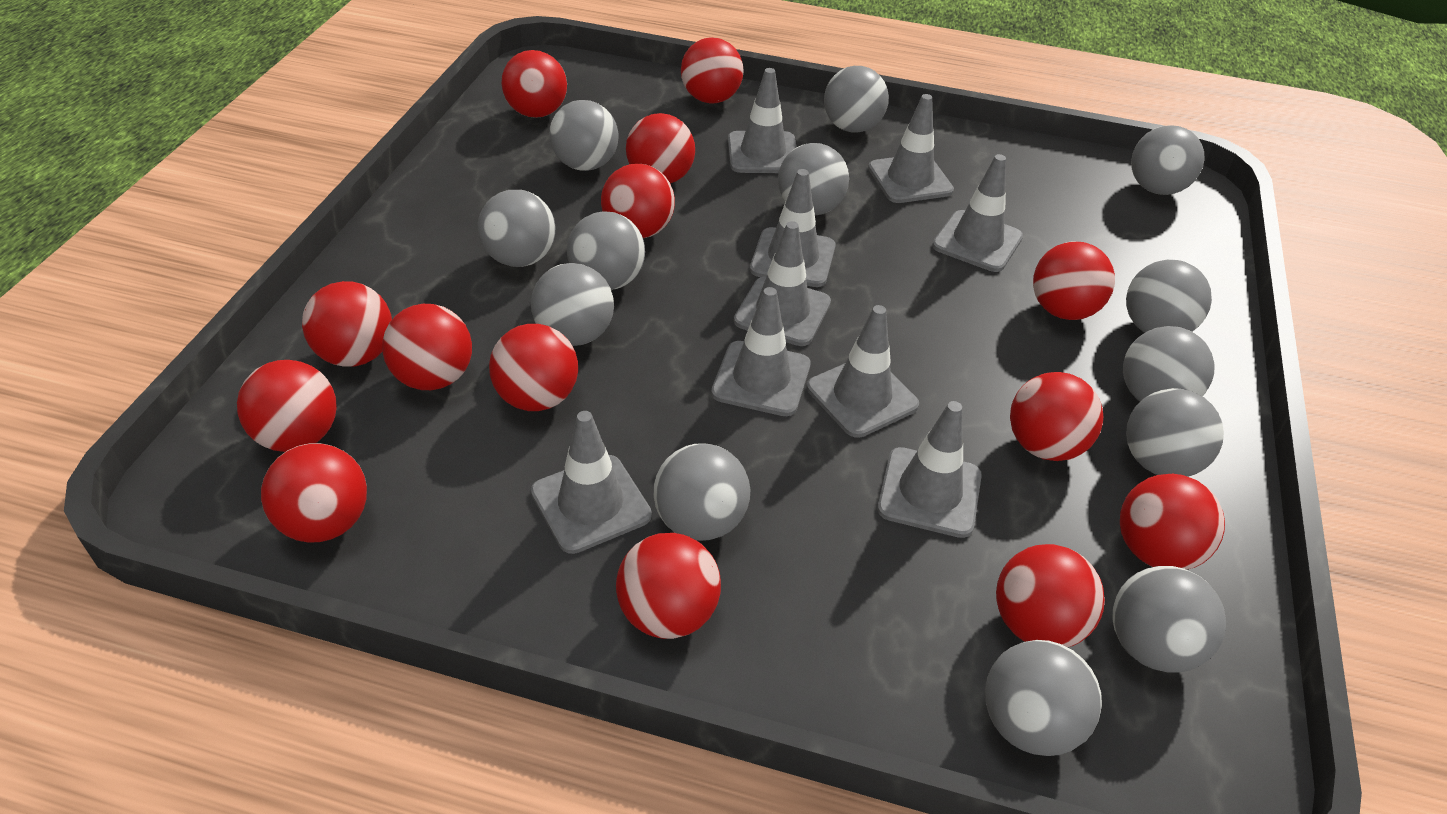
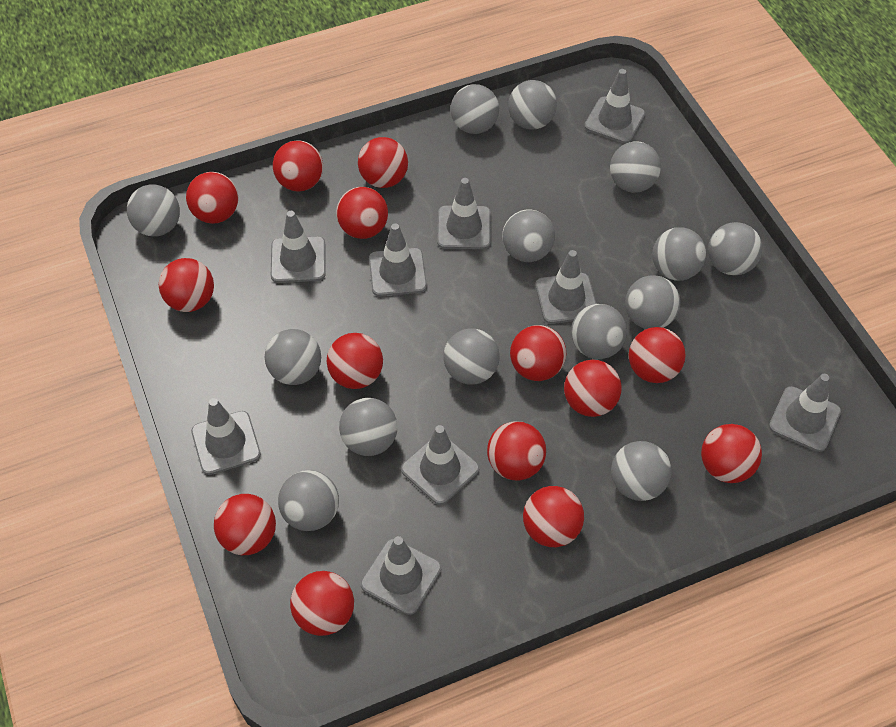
grey ball: [478,190,555,267] [531,263,614,346] [549,100,619,171] [567,212,645,290] [653,444,750,541] [778,143,849,216] [824,66,889,132] [985,640,1102,756] [1112,566,1226,673] [1123,326,1214,402] [1126,260,1212,333] [1126,388,1224,477] [1131,125,1205,195] = 13 -> [127,185,180,237] [265,329,321,385] [278,470,339,531] [339,398,398,456] [443,328,500,385] [451,84,499,134] [502,209,555,262] [508,80,557,130] [571,304,627,359] [610,141,661,193] [611,441,671,501] [625,275,681,329] [652,228,706,281] [708,222,762,275] = 14

